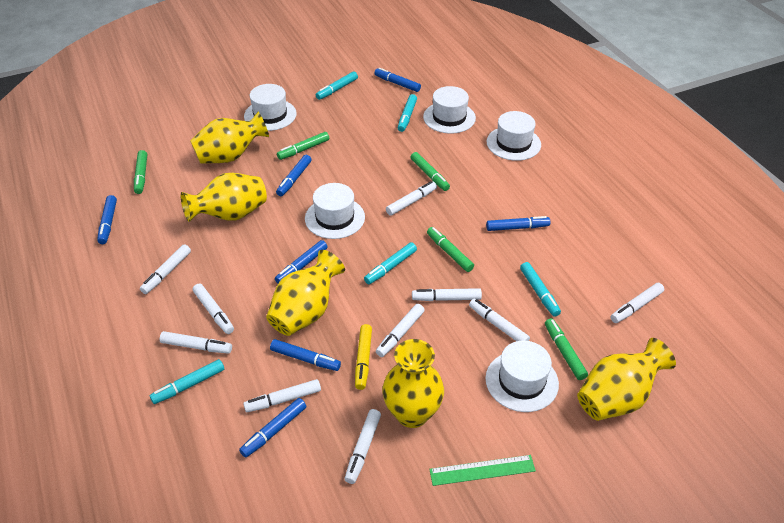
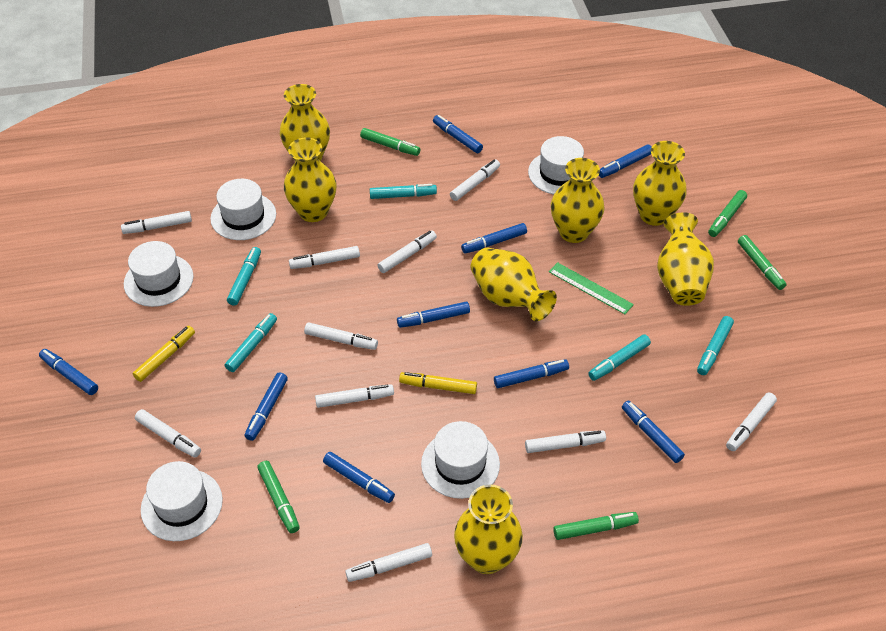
blue marker: [97,195,117,244] [239,398,306,458] [270,339,341,371] [275,240,328,283] [276,155,312,196] [374,68,421,92] [486,216,551,231] = 7 -> [39,349,98,395] [244,372,288,441] [323,452,395,503] [397,301,470,328] [433,115,483,153] [461,223,527,254] [494,359,569,388] [599,144,652,178] [622,400,685,463] = 9
yellow marker: [355,324,372,390] = 1 -> [132,326,195,382] [399,372,477,394] = 2
yellow vase: [181,173,267,222] [190,112,269,164] [266,250,345,336] [382,339,444,428] [577,338,676,421] = 5 -> [280,84,330,161] [284,137,337,222] [454,484,523,574] [471,248,557,321] [551,158,605,243] [633,141,687,226] [657,212,714,306] = 7

